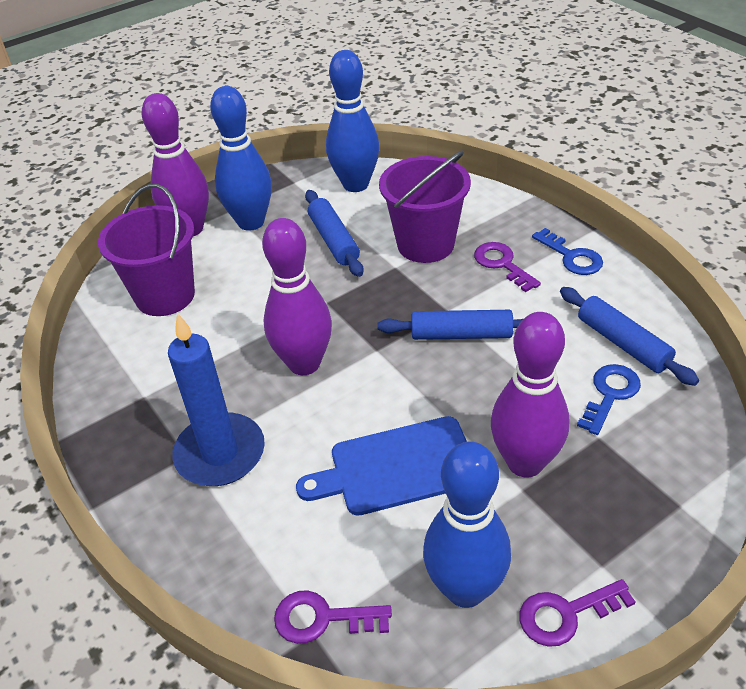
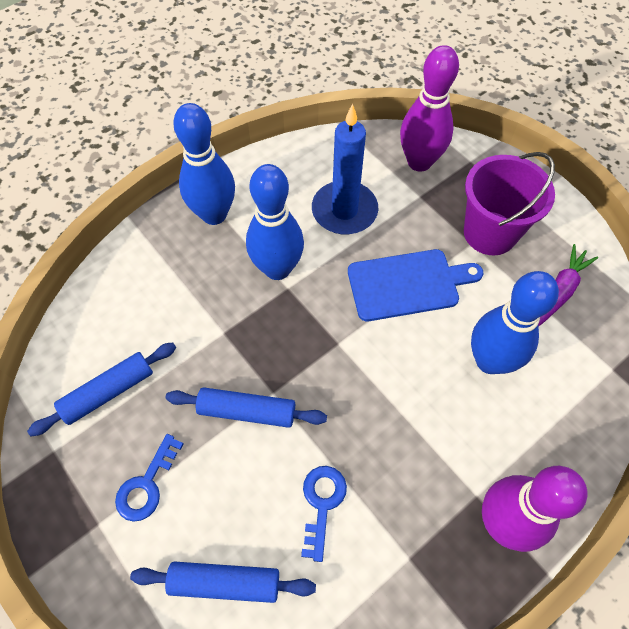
purple bowling pin: [142,93,209,236] [262,218,332,375] [491,312,569,478] = 3 -> [400,45,459,172] [482,466,587,552] = 2
purple bucket: [98,184,195,316] [379,150,471,263] = 2 -> [464,152,555,255] = 1
purple carrot: none = 0 -> [538,244,598,327] = 1
purple key: [274,590,392,644] [474,242,541,292] [519,579,635,647] = 3 -> none = 0

